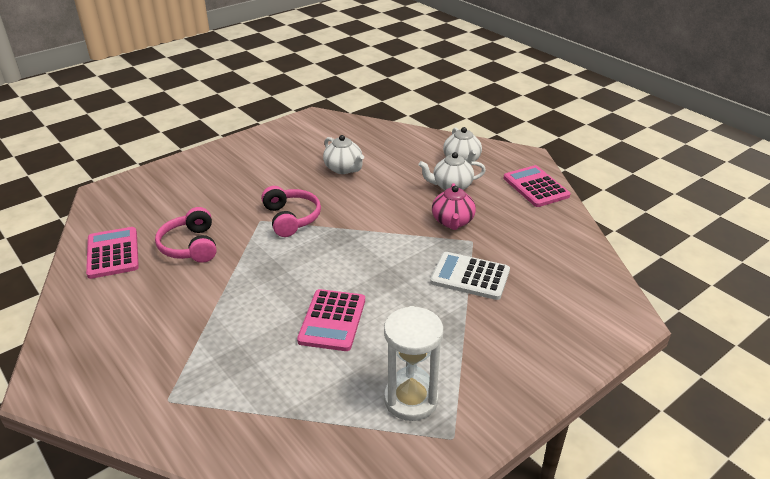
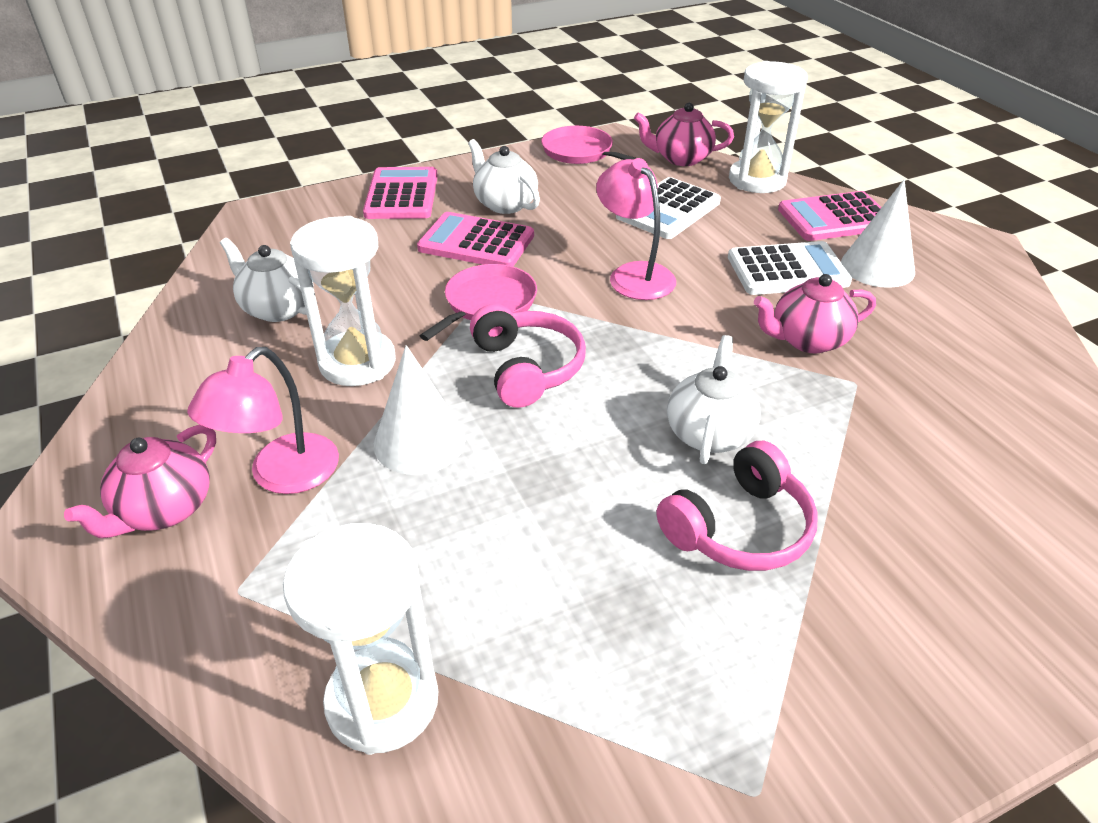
pink lamp: none = 0 -> [187,347,339,494] [596,158,676,300] = 2
pink pan: none = 0 -> [420,264,537,341] [541,126,636,164] = 2
pink teapot: [432,183,476,230] = 1 -> [64,424,216,538] [634,103,734,166] [754,274,876,353] = 3
white calculator: [430,252,510,300] = 1 -> [616,177,721,239] [728,241,852,295] = 2
white cone: none = 0 -> [374,345,466,475] [841,180,915,288] = 2
white hourglass: [384,306,443,421] = 1 -> [283,523,438,755] [290,216,396,386] [729,61,808,193] = 3

